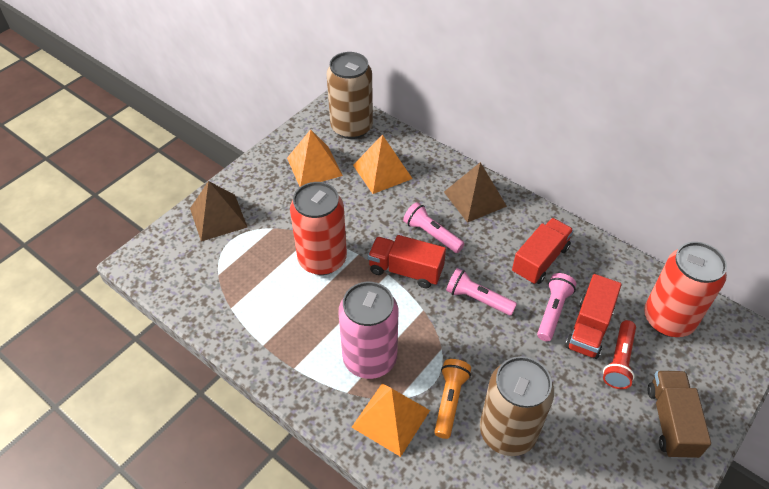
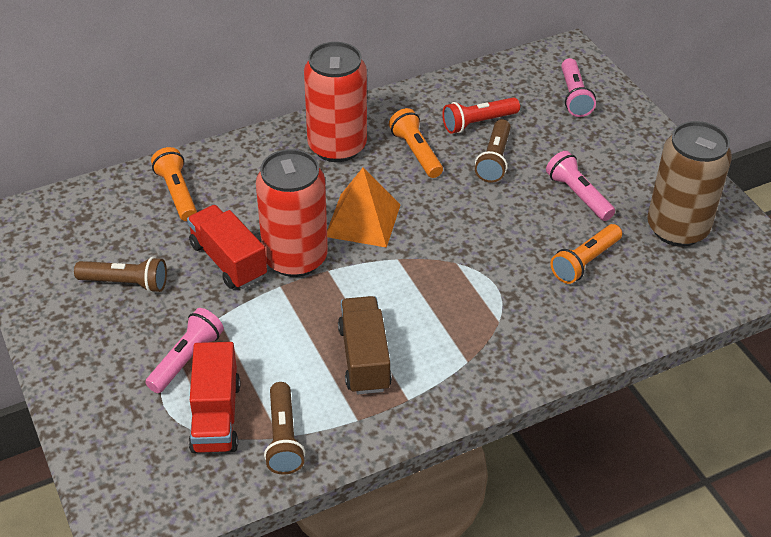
brown can: [327,52,373,139] [480,356,554,456] = 2 -> [647,121,732,247] = 1
brown flashlight: none = 0 -> [74,257,167,293] [264,382,305,475] [475,119,511,183] = 3
brown pyramid: [190,181,247,242] [444,162,507,223] = 2 -> none = 0
orange flashlight: [434,359,471,439] = 1 -> [151,147,197,221] [389,108,443,178] [550,224,622,284] = 3
orange pyramid: [287,130,343,187] [352,383,430,457] [353,135,413,194] = 3 -> [327,168,401,248] = 1
pink can: [338,282,398,379] = 1 -> none = 0
red truck: [368,235,446,288] [512,218,574,284] [565,274,622,359] = 3 -> [187,205,267,289] [189,342,240,453] = 2

